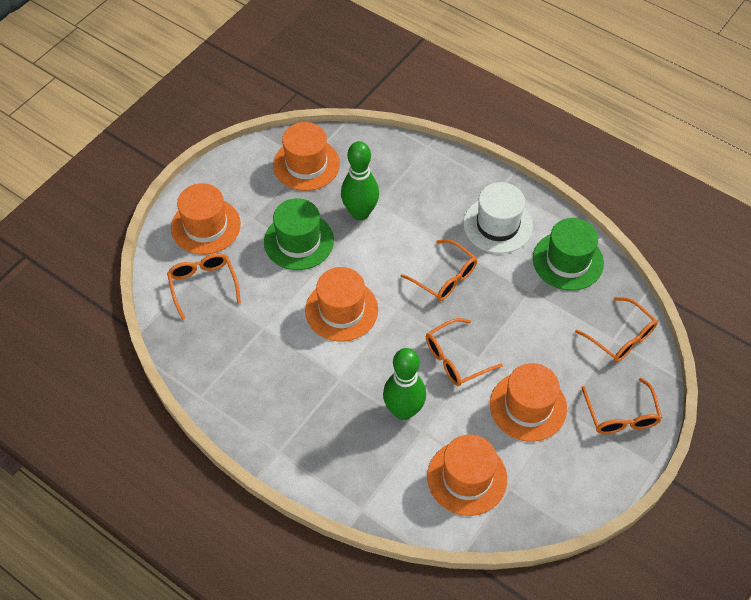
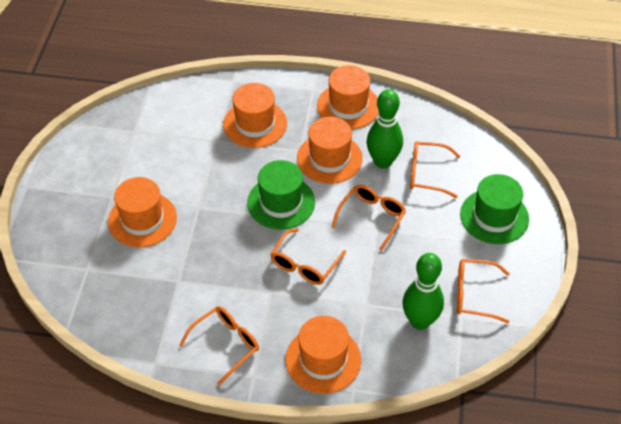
white hat: [463,182,533,254] = 1 -> none = 0

